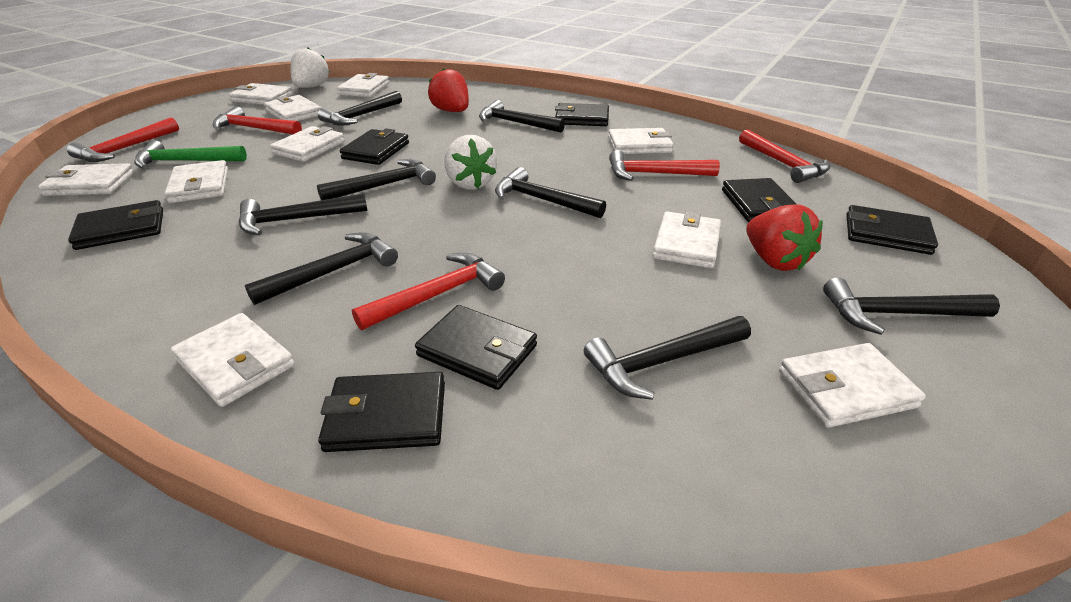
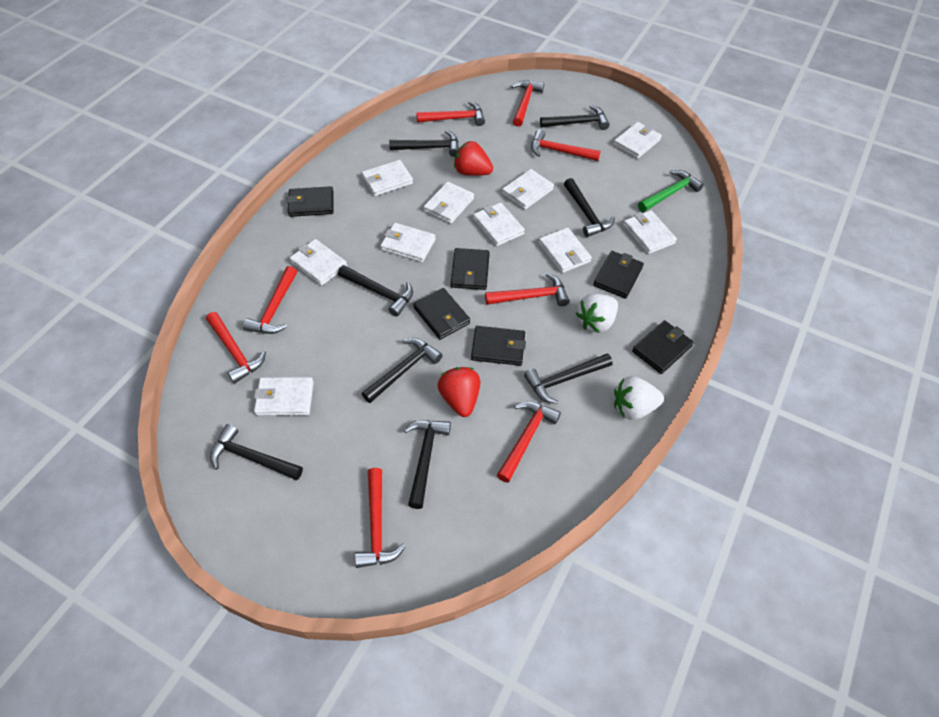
black wallet: [68,200,163,250] [318,372,445,452] [340,129,409,165] [415,305,537,390] [555,103,609,126] [722,178,796,222] [846,205,938,255] = 7 -> [286,186,333,217] [413,288,470,340] [451,248,490,290] [471,326,526,366] [593,251,644,299] [632,320,694,374] = 6
red hammer: [67,117,179,162] [212,106,302,135] [352,253,505,330] [609,150,720,181] [739,130,830,183] = 5 -> [206,312,266,384] [243,266,297,334] [355,468,406,568] [416,101,485,126] [485,273,569,306] [497,401,561,483] [511,81,544,127] [531,129,601,161] = 8

